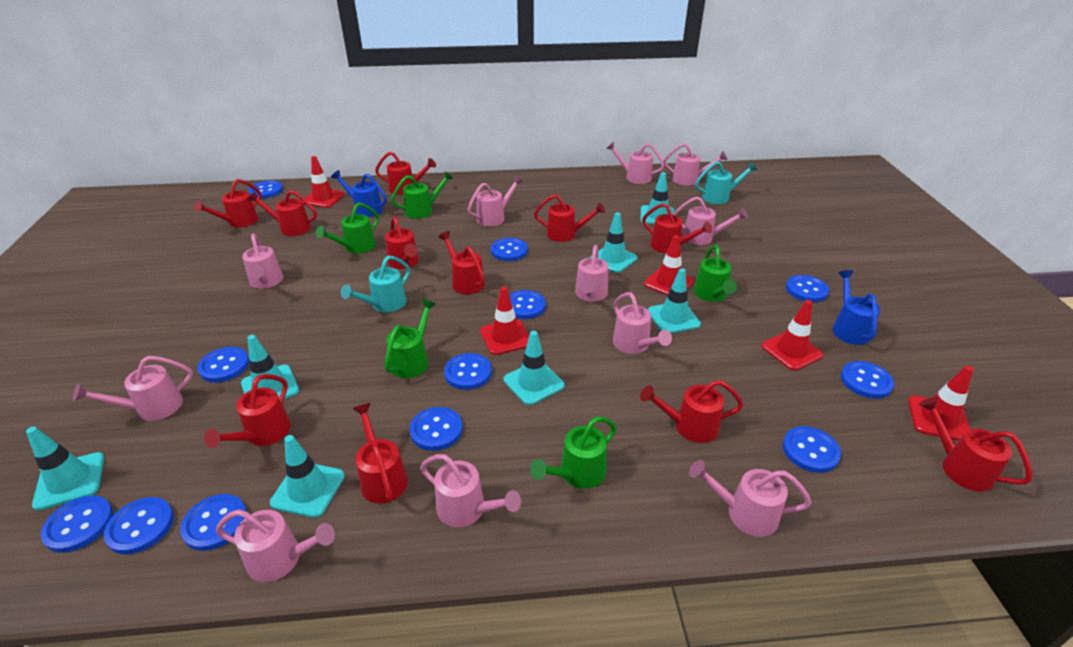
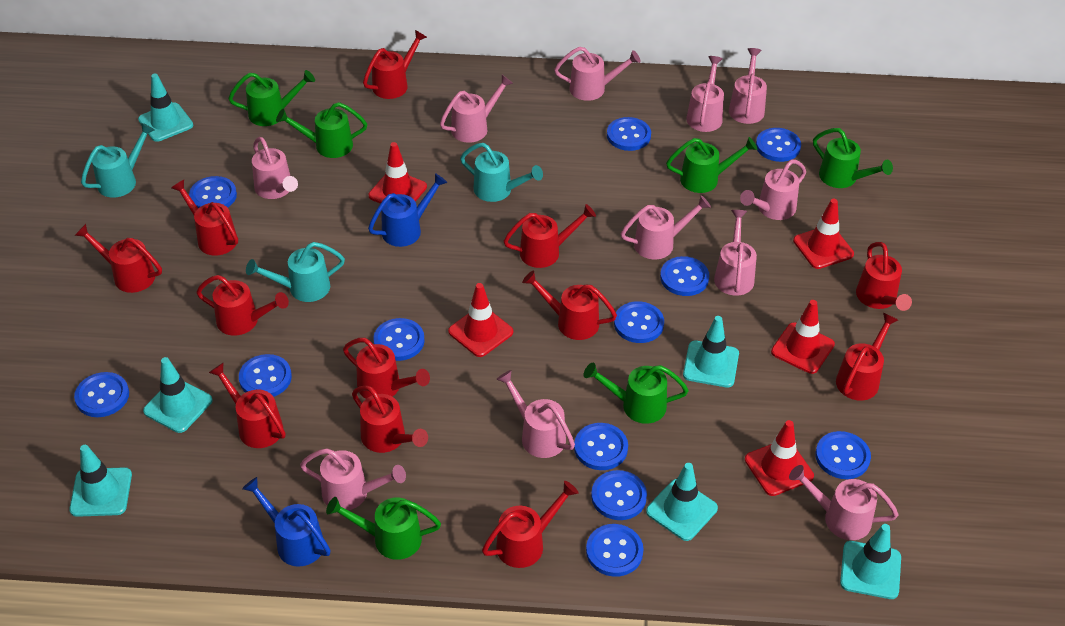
green watering can: [316,202,379,254] [384,299,436,378] [391,171,453,219] [530,416,617,489] [694,245,737,302] = 5 -> [228,70,315,126] [276,102,367,158] [326,497,441,560] [584,363,689,424] [666,137,757,193] [813,128,893,188] = 6
red watering can: [194,179,261,227] [204,374,291,448] [248,190,317,236] [352,403,408,504] [375,152,436,195] [385,216,419,269] [438,231,485,295] [534,194,605,242] [640,380,743,443] [642,203,712,253] [919,397,1032,492] = 11 -> [74,224,162,293] [171,180,238,256] [196,275,289,336] [209,363,286,448] [343,338,430,399] [352,386,428,453] [363,30,427,99] [482,481,579,568] [504,204,596,268] [522,270,617,340] [836,313,898,401] [856,242,912,311] = 12
turquoise traffic cone: [26,427,104,510] [241,335,299,399] [270,435,345,518] [504,331,565,405] [590,213,638,273] [641,172,674,224] [648,268,701,333] = 7 -> [69,445,132,517] [138,74,193,142] [143,357,213,433] [646,463,718,541] [683,316,739,388] [840,524,901,599] = 6
turquoise watering can: [341,255,410,312] [695,161,757,204] = 2 -> [81,123,154,198] [246,242,345,302] [460,143,543,202] = 3

